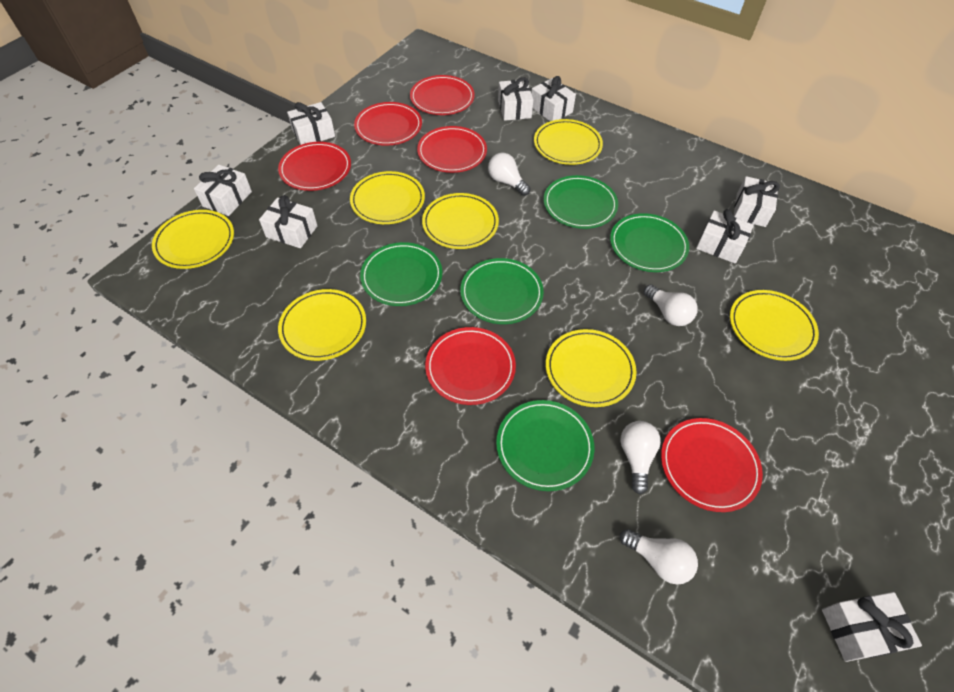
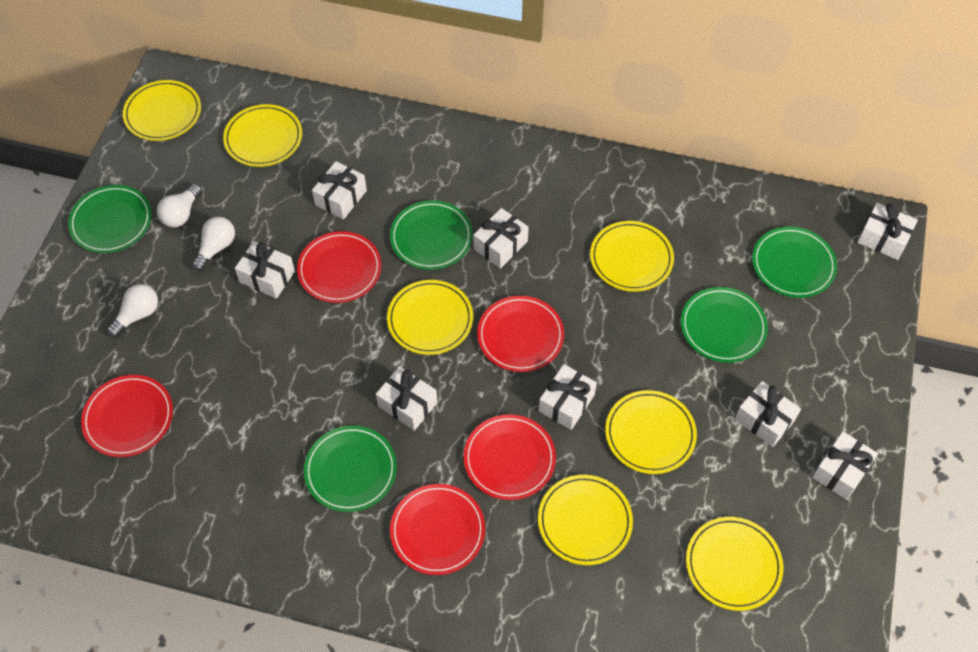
red plate: [278,142,351,191] [354,102,422,146] [410,75,475,115] [417,126,487,173] [425,327,516,405] [661,418,763,512] = 6 -> [81,375,173,457] [297,231,381,303] [390,484,485,575] [464,414,556,500] [477,296,564,372] = 5
white light bulb: [488,153,531,196] [620,421,661,494] [620,529,698,585] [644,285,698,326] = 4 -> [107,284,158,337] [157,184,202,227] [192,217,235,271] = 3

